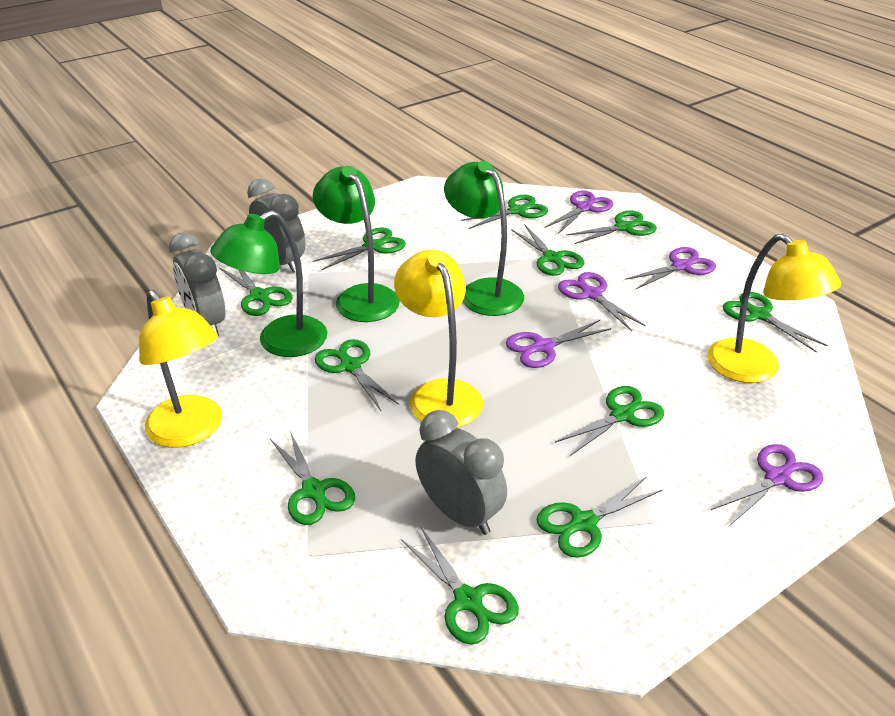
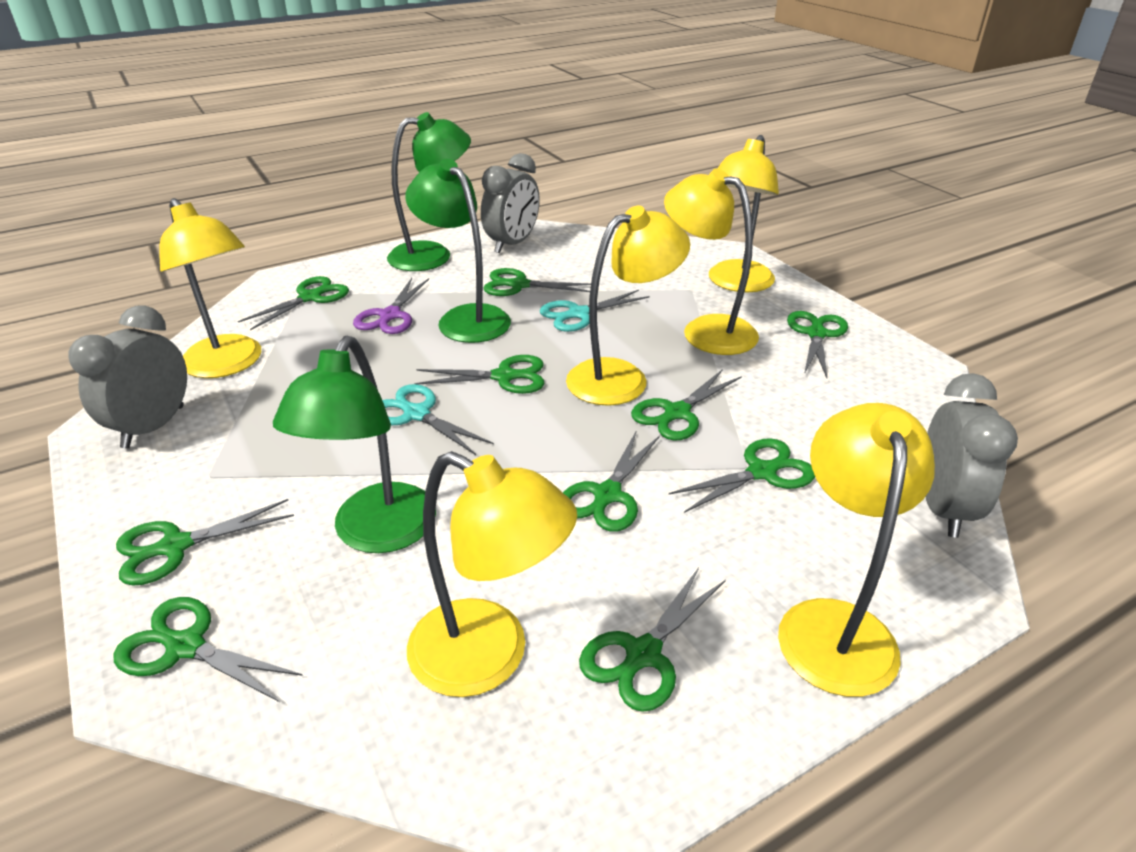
green scissors: [219,268,293,316] [270,431,355,525] [312,227,406,270] [315,339,399,411] [401,527,519,645] [461,195,548,229] [511,224,585,276] [536,476,662,558] [555,386,664,456] [566,211,657,244] [723,292,828,353] = 11 -> [114,597,303,702] [116,499,294,586] [238,276,349,330] [414,355,544,394] [483,268,591,296] [563,432,660,532] [579,567,726,712] [631,369,742,440] [669,438,815,513] [787,311,848,378] = 10
purple scissors: [506,320,611,368] [545,190,614,234] [558,272,646,331] [625,247,716,289] [711,444,824,525] = 5 -> [353,278,429,334] = 1
turquoise scissors: none = 0 -> [382,384,494,455] [540,290,650,332] = 2
yellow lamp: [139,290,222,448] [394,250,483,428] [707,233,841,383] = 3 -> [159,198,261,378] [407,451,577,697] [566,206,690,406] [664,168,759,355] [709,135,779,292] [778,403,935,697] = 6

